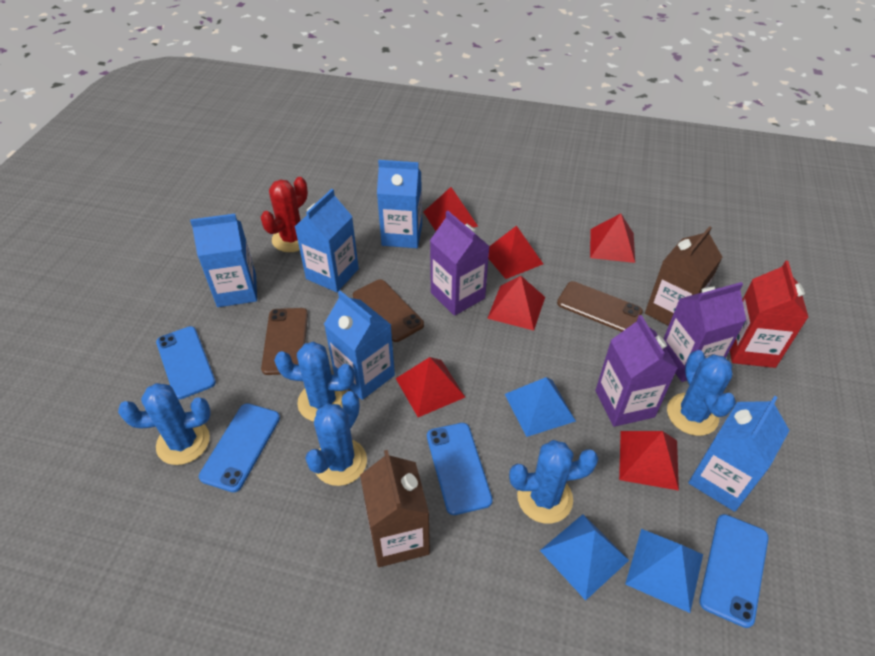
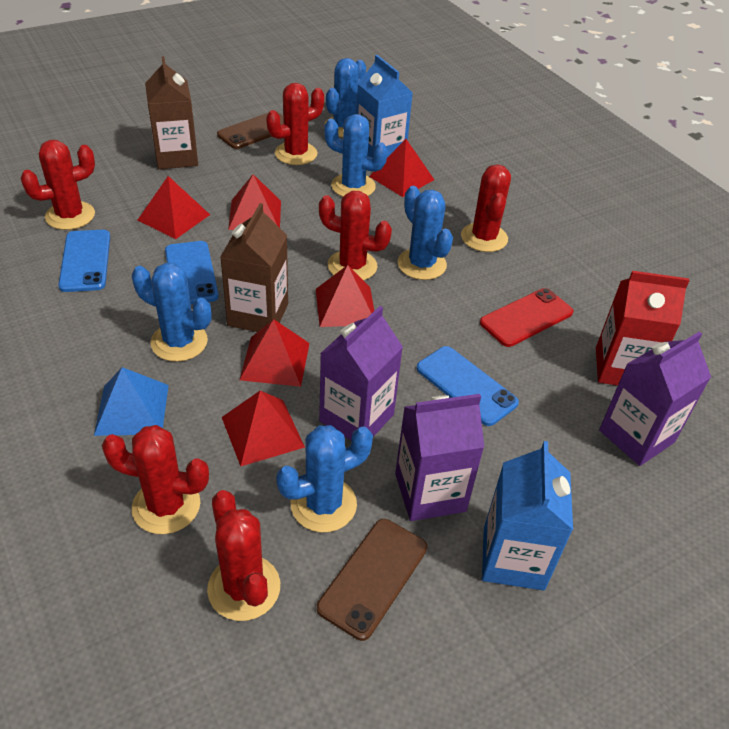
blue carton: [190,214,257,307] [295,189,359,292] [324,291,395,400] [377,160,422,248] [688,396,790,512] = 5 -> [356,55,413,157] [482,441,573,590] = 2
blue phone: [156,326,216,399] [199,403,280,492] [427,423,493,515] [699,514,769,628] = 4 -> [58,230,110,292] [165,241,219,305] [416,346,519,426] = 3
blue pyramid: [505,377,576,437] [540,514,629,601] [625,529,703,613] = 3 -> [94,367,169,436] = 1
brown phone: [261,308,308,375] [353,279,424,342] [557,281,643,332] = 3 -> [217,111,284,149] [317,519,427,641] = 2
red cactus: [261,177,308,252] = 1 -> [21,140,95,230] [102,425,209,534] [207,490,280,621] [266,83,324,165] [319,191,392,280] [461,164,511,252] = 6
red phone: none = 0 -> [480,288,573,347] = 1

